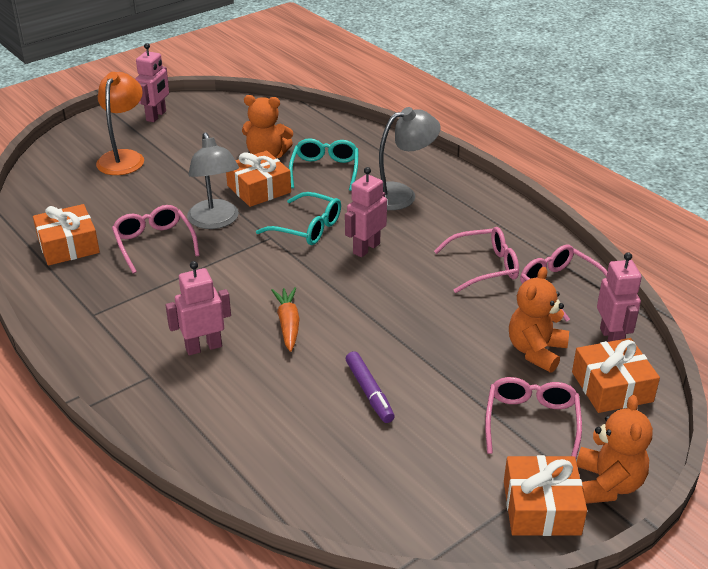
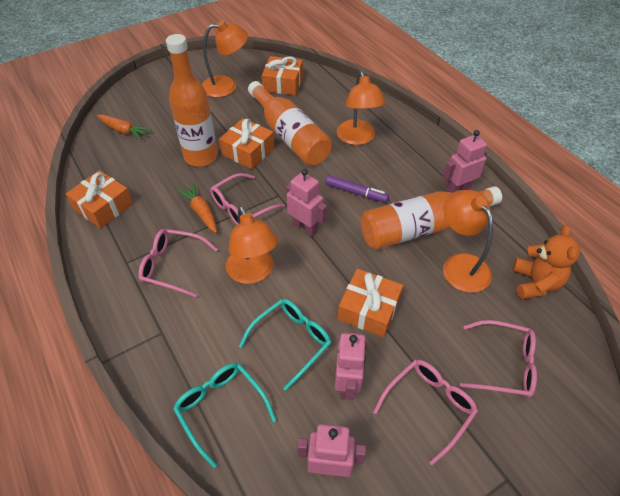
grey lamp: [187,132,239,229] [379,107,441,210] = 2 -> none = 0
orange bottle: none = 0 -> [166,34,218,167] [248,81,332,165] [361,186,502,249] = 3
orange carrot: [271,287,299,352] = 1 -> [97,115,152,140] [177,183,217,233] = 2
orange lamp: [96,72,144,175] = 1 -> [202,21,248,97] [226,205,278,284] [337,71,385,145] [443,190,493,293] = 4
orange teddy bear: [242,95,293,158] [509,267,569,373] [577,395,653,504] = 3 -> [513,225,580,299] = 1

